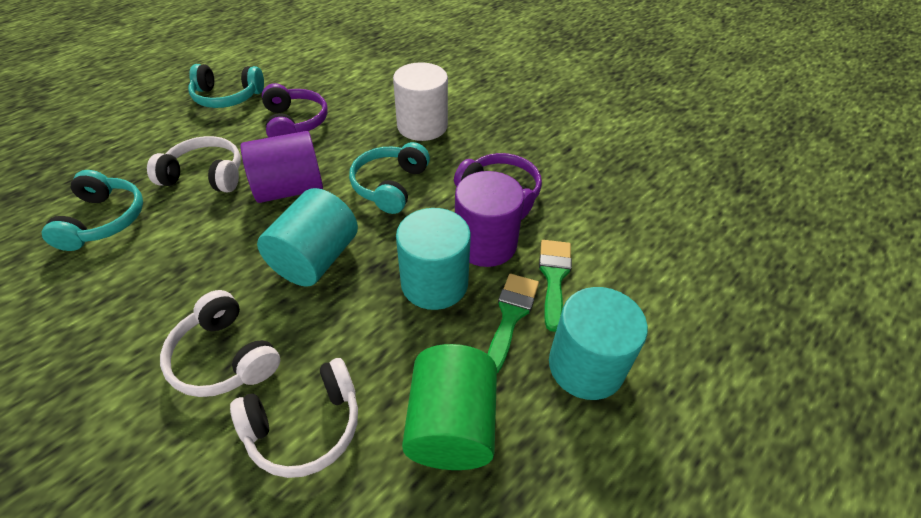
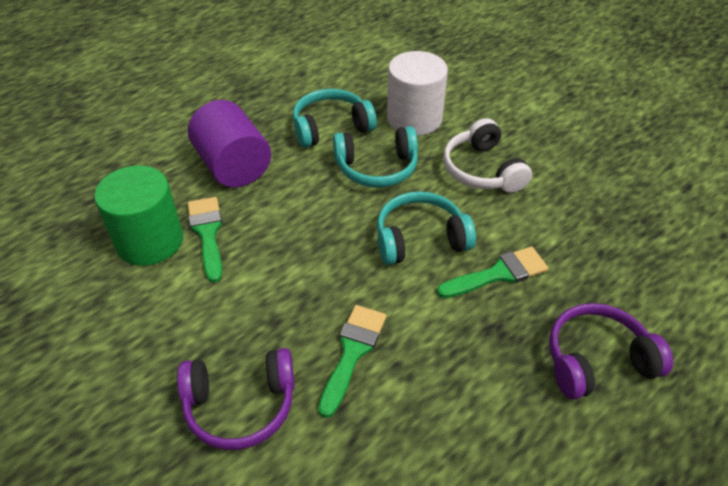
green brush: [488,274,539,373] [539,240,572,332] = 2 -> [188,197,222,283] [318,305,386,418] [437,246,548,298] = 3
purple cylinder: [241,131,323,203] [455,171,524,267] = 2 -> [188,100,271,187] = 1
turquoise cylinder: [257,188,358,287] [396,208,471,310] [549,287,648,400] = 3 -> none = 0
white headphones: [147,136,241,193] [160,290,280,397] [230,358,358,478] = 3 -> [443,118,532,193] = 1

